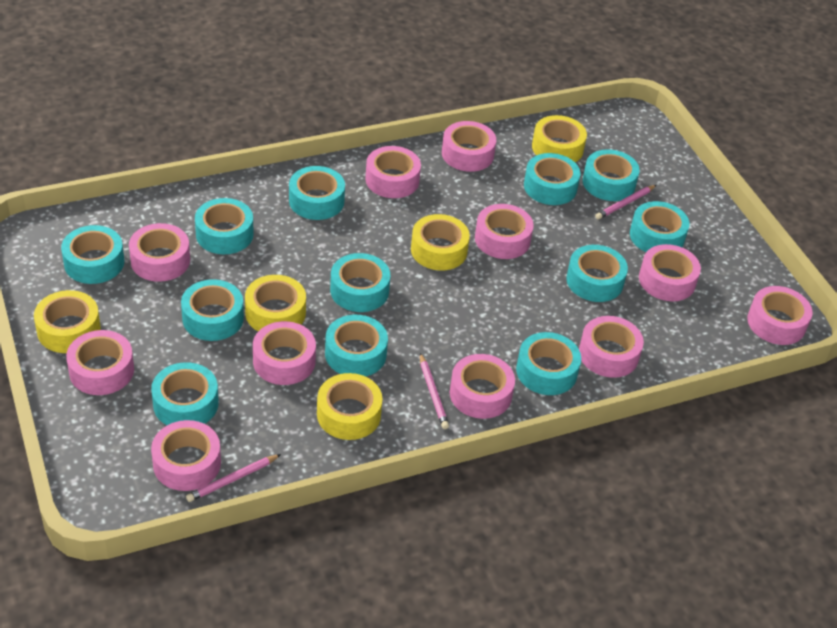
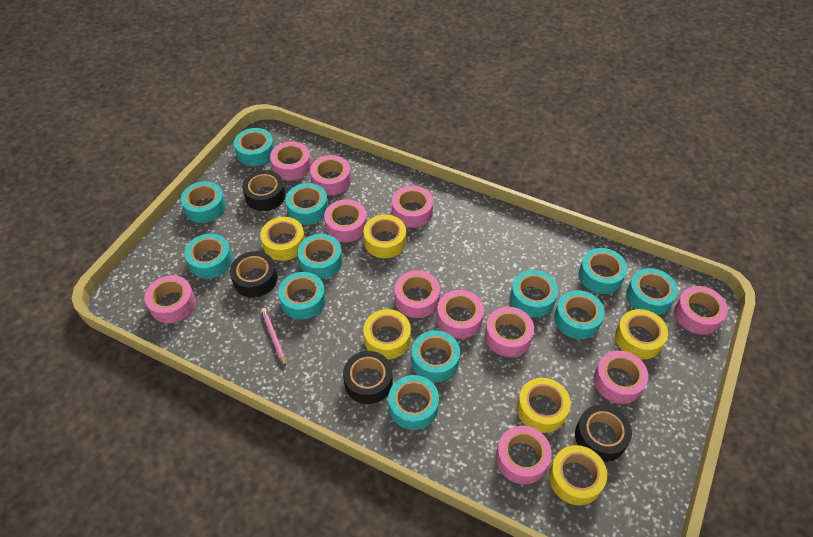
black tape: none = 0 -> [230,251,278,298] [242,170,285,211] [343,351,393,404] [575,405,632,462] = 4
pink pencil: [186,454,281,502] [420,353,449,429] [595,185,656,220] = 3 -> [261,308,286,367] = 1
yellow tape: [34,290,101,353] [245,275,306,331] [317,373,382,440] [411,214,470,271] [532,115,587,162] = 5 -> [260,217,305,261] [363,214,406,258] [363,309,411,359] [517,378,571,433] [549,445,607,505] [615,309,668,359] = 6

